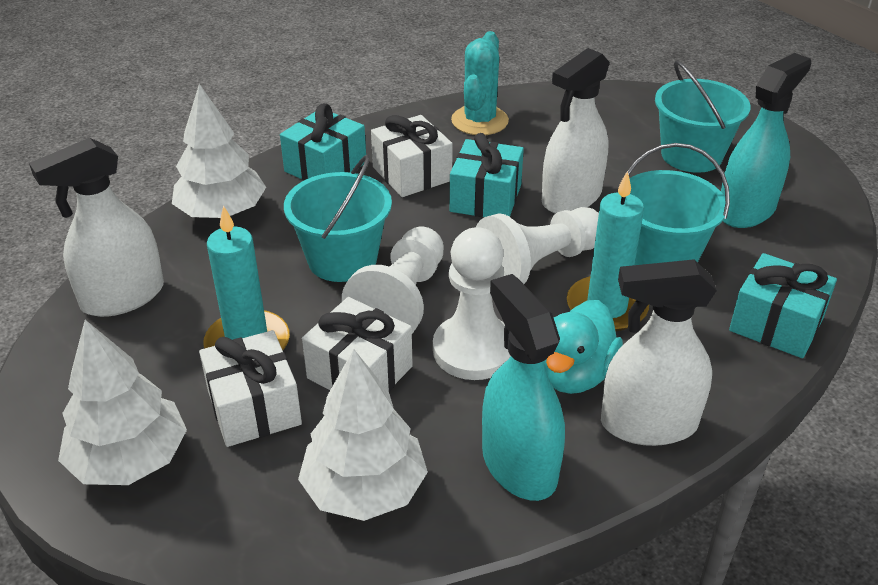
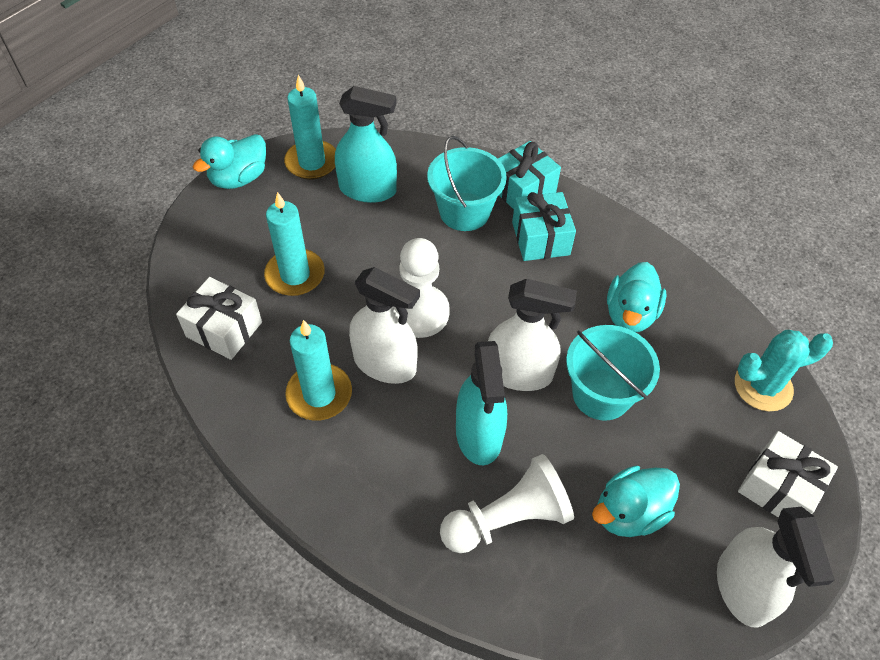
turquoise bucket: [284,155,392,282] [628,143,730,265] [655,60,750,173] = 3 -> [427,136,507,231] [566,325,660,421] = 2
turquoise candle: [203,205,290,350] [567,171,649,331] = 2 -> [264,192,325,296] [284,75,336,180] [285,320,352,421] = 3
turquoise duck: [544,300,623,394] = 1 -> [193,134,266,189] [592,466,680,537] [607,262,666,332] = 3
turquoise gift: [280,103,366,181] [450,133,524,217] [729,253,837,358] = 3 -> [498,141,561,209] [512,192,576,261] = 2
white gift: [199,330,302,447] [302,297,413,391] [371,115,453,197] = 3 -> [176,277,262,360] [738,431,838,518] = 2
white pawn: [342,227,444,334] [433,227,511,380] [476,207,599,284] = 3 -> [394,238,450,338] [440,454,574,553] = 2
white tree: [58,320,187,485] [172,84,266,218] [298,349,428,521] = 3 -> none = 0

